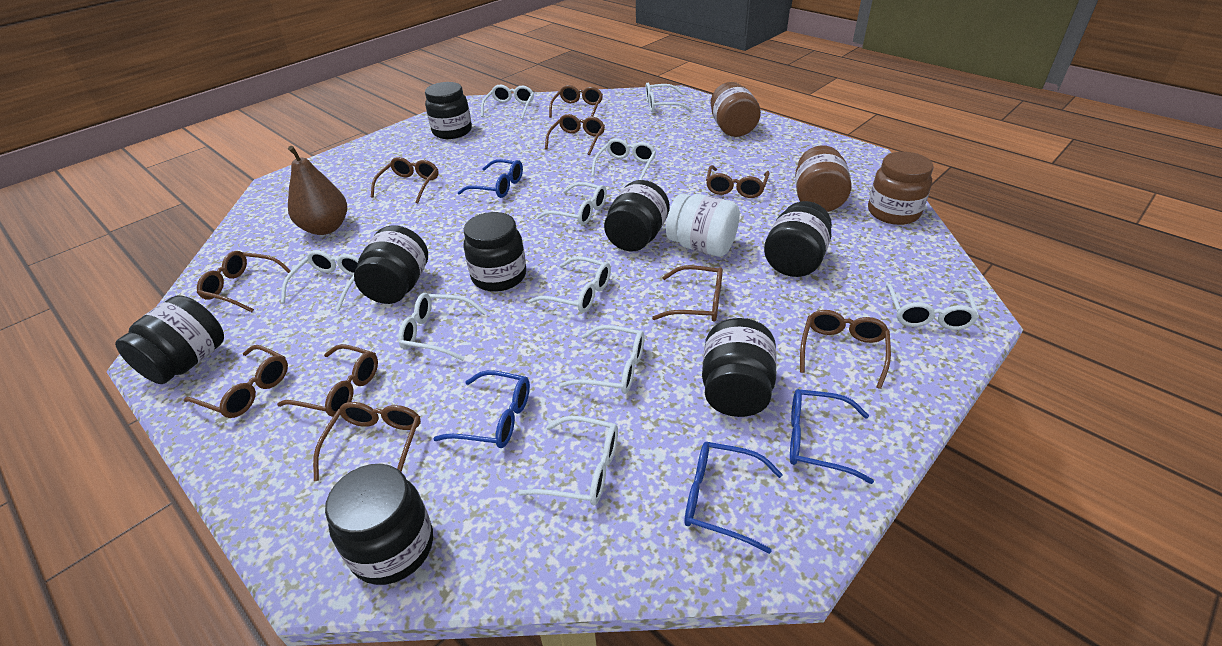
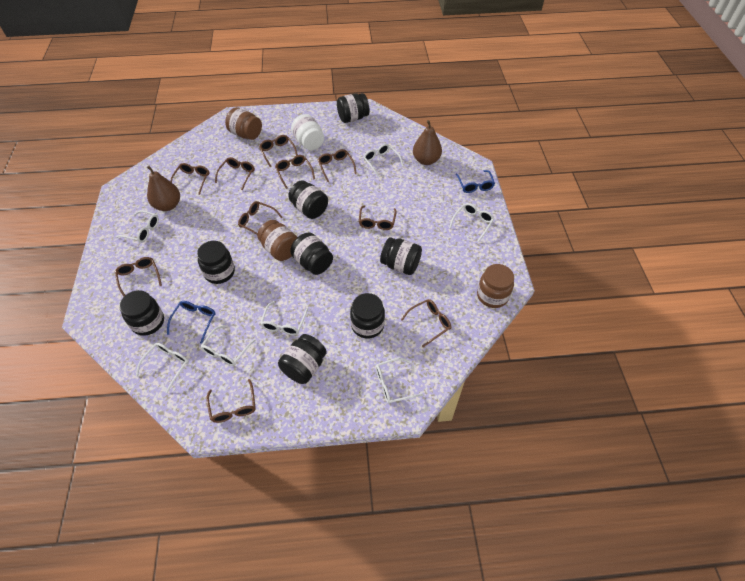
blue glasses: [433,370,530,448] [458,159,523,198] [685,442,783,554] [790,389,874,484] = 4 -> [167,301,216,344] [455,170,495,193] = 2
brown pear: [288,146,347,235] = 1 -> [147,166,180,211] [413,120,442,165] = 2
white glasses: [281,250,359,311] [398,293,487,361] [481,85,534,119] [518,416,618,505] [529,256,611,313] [537,182,607,225] [559,325,645,394] [591,138,656,180] [645,83,692,112] [885,283,979,330] = 10 -> [116,210,159,243] [136,343,189,393] [201,325,256,366] [260,301,309,335] [363,144,404,178] [376,358,423,404] [449,203,494,242] = 7

